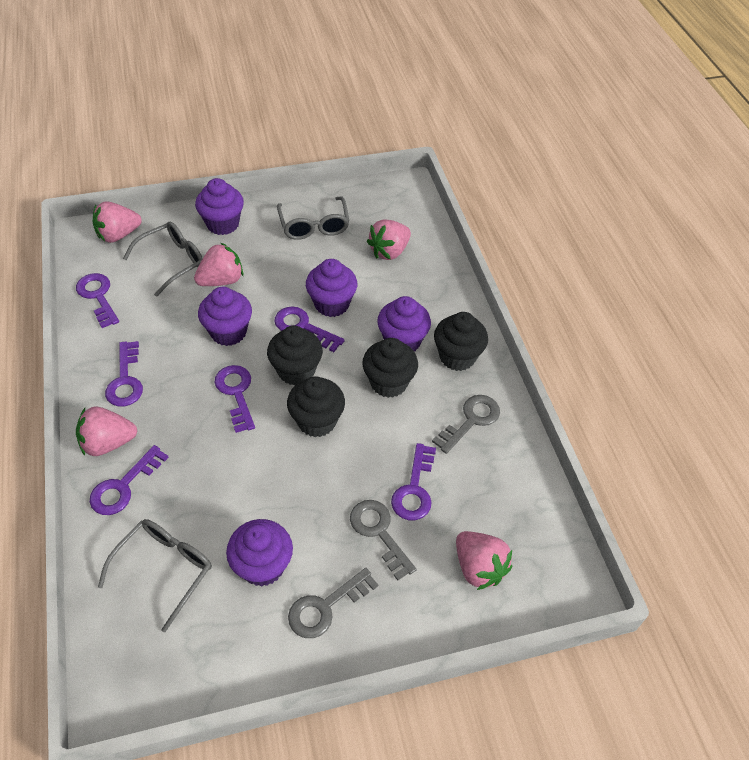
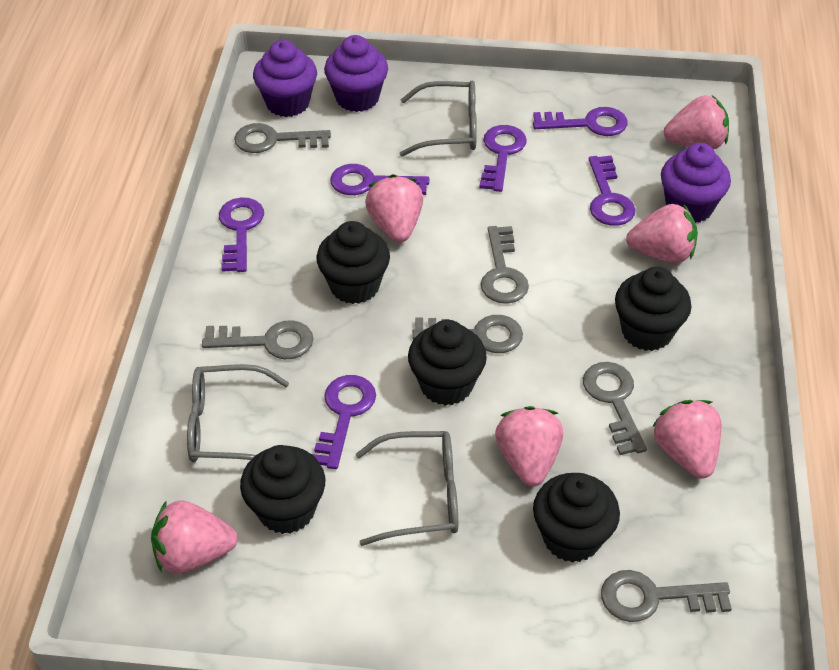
black cupcake: [267,325,323,386] [287,376,345,437] [362,338,418,398] [434,312,488,371] = 4 -> [240,445,325,534] [317,221,390,304] [408,320,487,406] [533,473,620,563] [615,267,691,351] = 5
grey key: [288,568,378,638] [350,500,417,580] [432,395,500,454] = 3 -> [202,320,314,359] [234,123,331,153] [412,315,523,353] [481,226,529,304] [583,362,647,455] [601,570,732,622] = 6
pink strawberry: [76,407,137,456] [93,201,142,243] [194,243,243,286] [367,219,411,260] [456,531,512,590] = 5 -> [151,500,238,574] [365,174,423,242] [495,406,563,486] [626,204,698,263] [652,400,721,478] [664,95,729,149] = 6
purple cupcake: [195,178,244,235] [198,287,252,346] [226,519,293,587] [306,259,357,317] [377,296,431,351] = 5 -> [253,40,317,117] [324,35,388,112] [661,143,731,223] = 3

